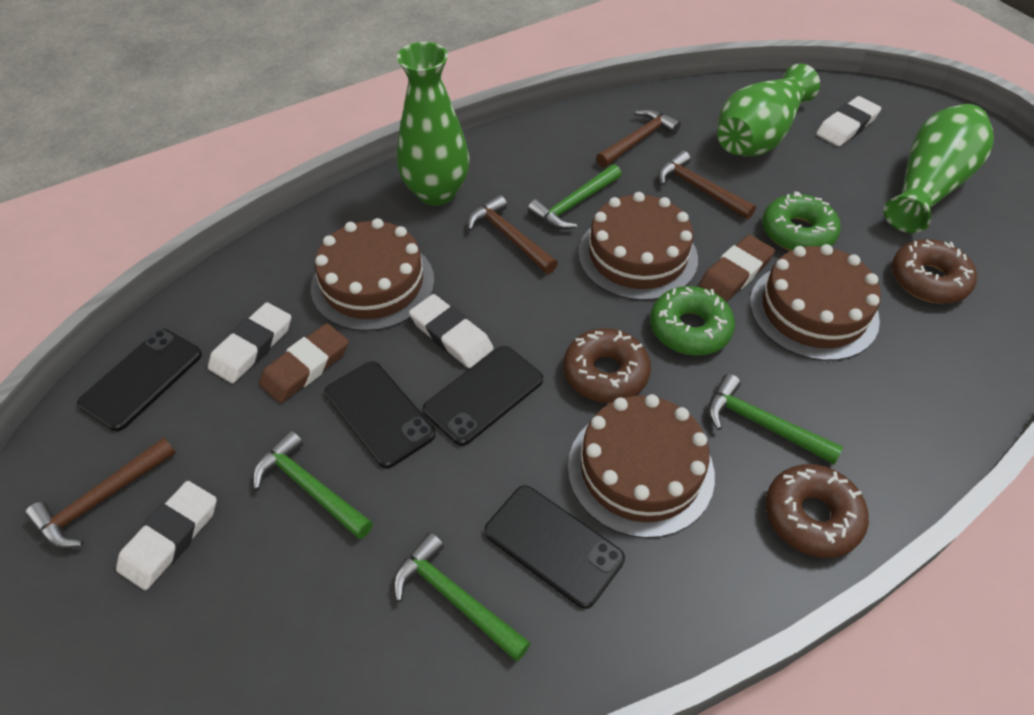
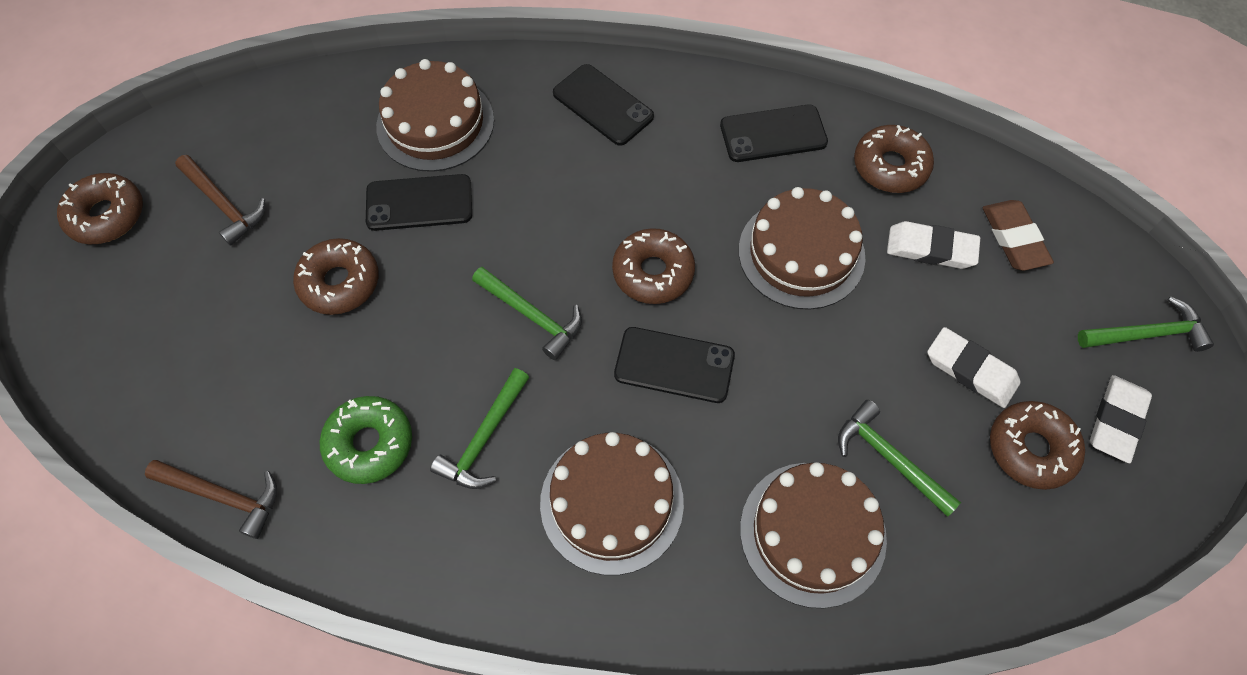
brown donut: [563,328,651,403] [766,464,869,558] [892,239,977,304] = 3 -> [57,173,143,244] [293,238,379,315] [612,228,695,304] [854,125,934,193] [990,401,1085,490] = 5
brown eraser: [259,323,349,403] [699,235,775,301] = 2 -> [982,200,1054,271] = 1
brown hammer: [25,437,176,549] [467,195,558,274] [596,109,681,167] [658,150,756,219] = 4 -> [145,460,277,539] [175,155,265,246] = 2
green donut: [650,286,735,356] [762,191,841,251] = 2 -> [320,396,412,484] = 1
green vase: [397,42,469,206] [717,64,820,157] [883,104,994,233] = 3 -> none = 0
white eraser: [116,481,217,590] [208,302,291,383] [409,294,494,368] [816,96,881,146] = 4 -> [887,221,980,269] [927,327,1021,408] [1090,375,1152,463] = 3

